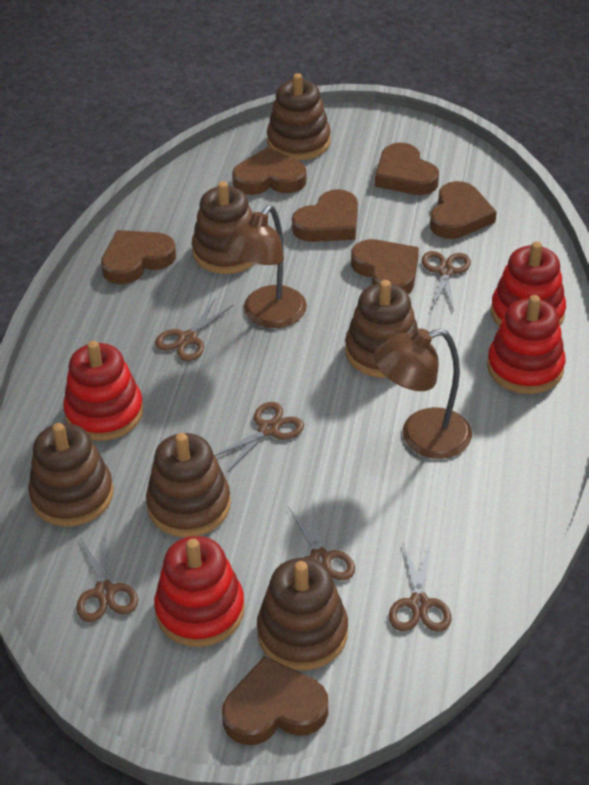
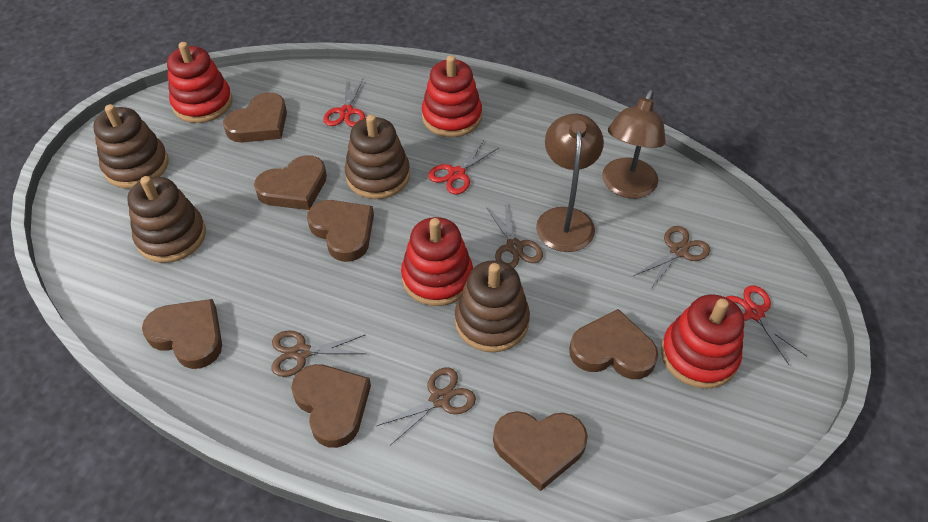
brown scissors: [76,531,138,622] [155,299,233,361] [215,402,304,471] [288,503,355,580] [389,543,452,632] [422,251,471,311] = 6 -> [271,330,366,377] [376,367,476,445] [486,202,543,268] [634,226,710,289] = 4
brown stacking toy: [28,423,113,527] [146,433,231,537] [192,181,254,274] [257,558,348,670] [267,73,331,160] [345,280,418,378] = 6 -> [93,104,169,188] [127,176,206,263] [345,115,410,199] [455,260,530,352] = 4
red scissors: none = 0 -> [324,78,365,127] [428,140,499,194] [726,285,807,365] = 3

